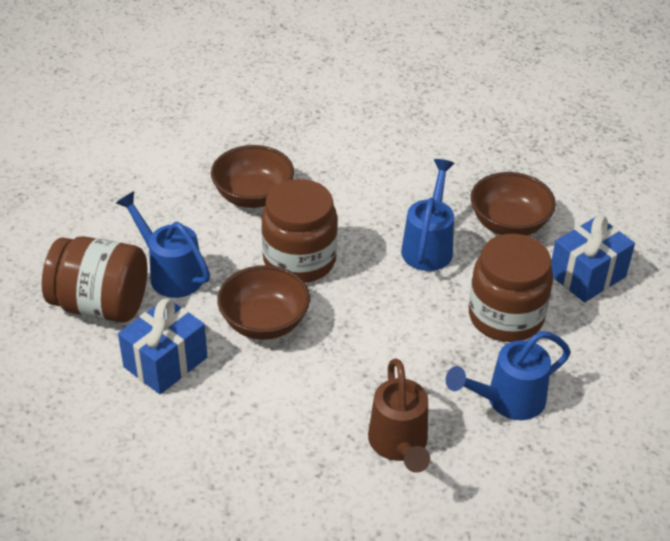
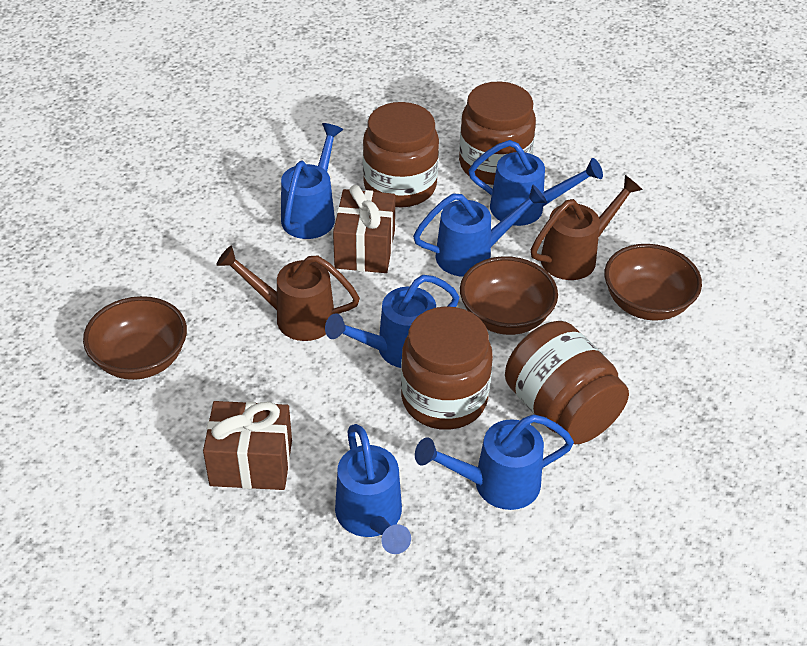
blue gift: [118,298,207,395] [551,215,635,302] = 2 -> none = 0
blue watering can: [116,191,210,298] [401,159,455,271] [446,331,571,420] = 3 -> [281,123,343,239] [325,275,459,368] [335,424,411,554] [413,184,547,277] [415,414,574,510] [468,140,603,226] = 6
brown gift: none = 0 -> [203,401,292,490] [333,185,395,273] = 2
brown jar: [42,236,147,323] [261,179,338,283] [469,234,553,342] = 3 -> [363,102,439,208] [401,306,493,430] [459,81,536,185] [505,321,629,444] = 4
brown watering can: [368,359,430,473] = 1 -> [216,246,360,341] [531,175,643,280] = 2

